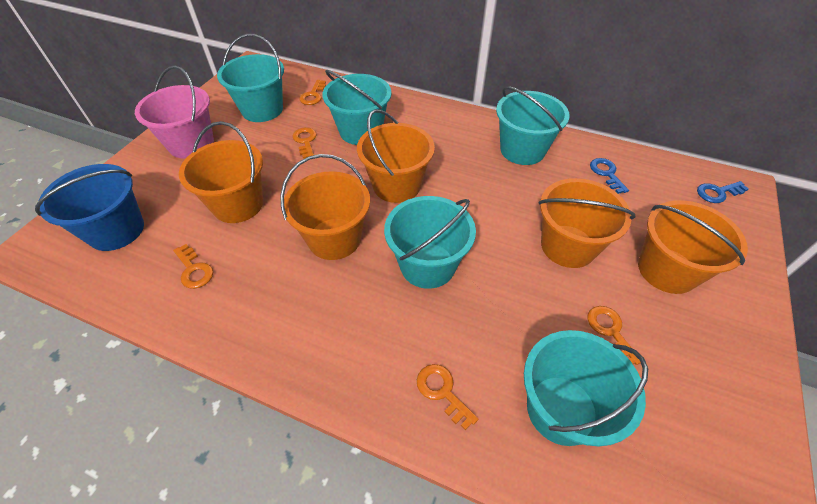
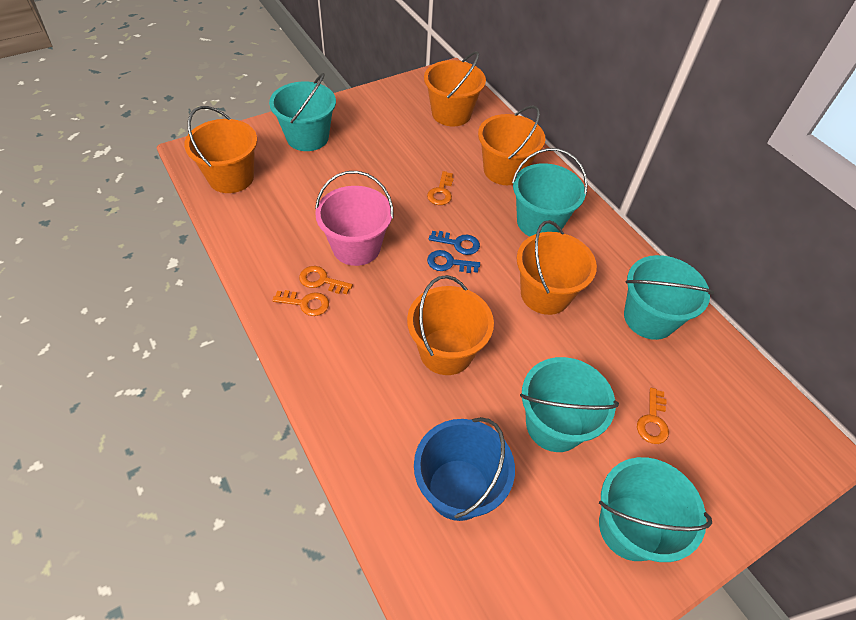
orange key: [173,244,213,289] [292,127,317,159] [299,80,326,105] [417,364,478,430] [588,306,641,365] = 5 -> [272,290,329,316] [299,266,353,294] [427,171,454,205] [637,388,669,444] = 4

